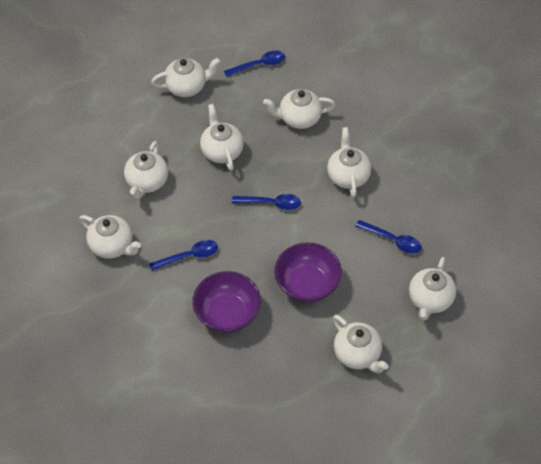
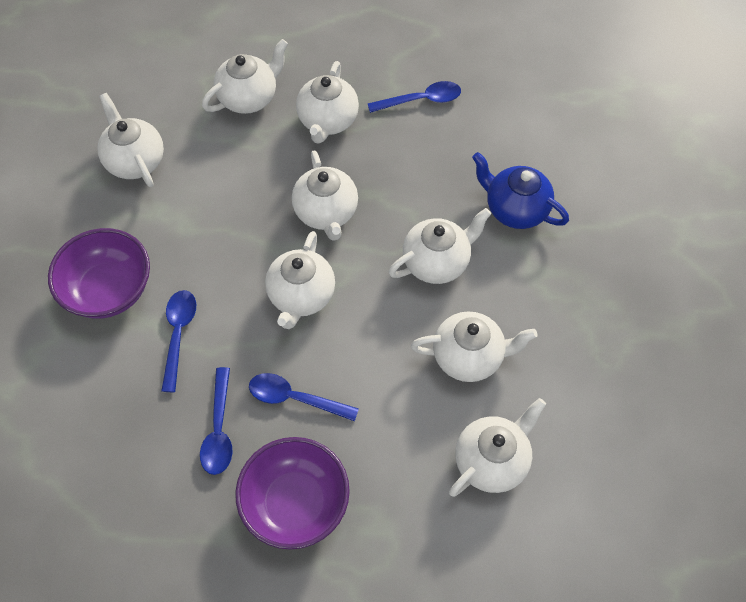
blue teapot: none = 0 -> [472,152,569,229] = 1

